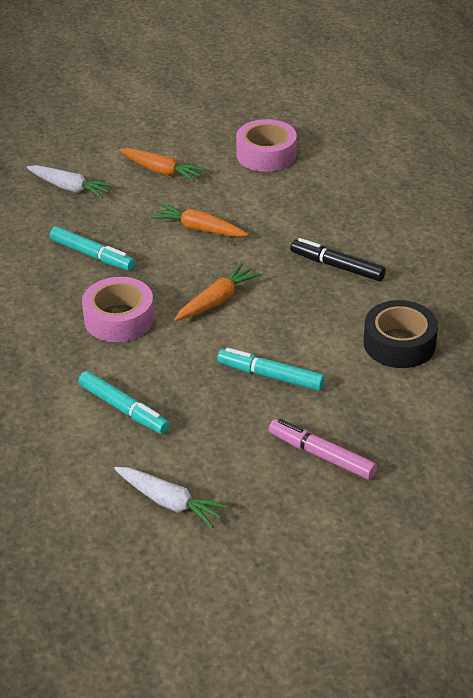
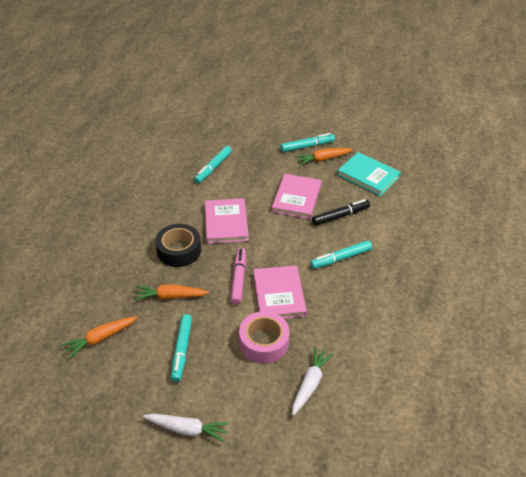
pink book: none = 0 -> [205,198,249,244] [254,266,307,319] [272,174,322,219] = 3
pink tape: [82,277,154,342] [236,119,297,172] = 2 -> [239,311,290,363] = 1
turquoise book: none = 0 -> [337,152,401,196] = 1
turquoise marker: [50,226,135,270] [78,371,170,434] [217,348,325,391] = 3 -> [171,314,192,382] [194,146,232,183] [280,133,335,152] [310,240,372,269] = 4

